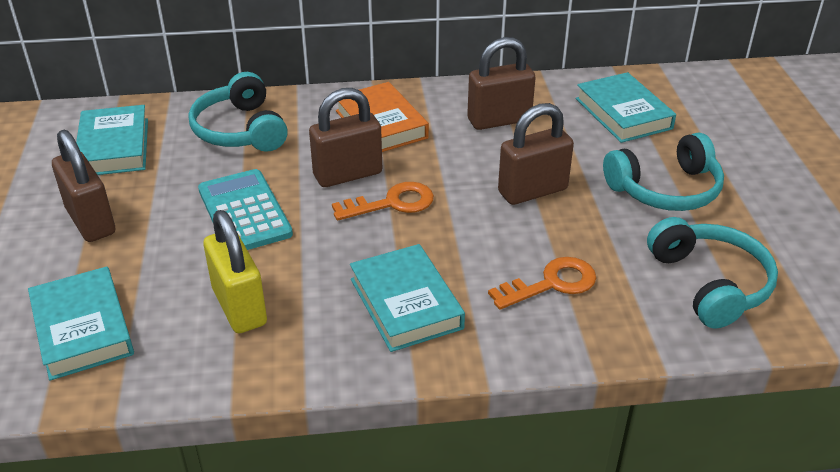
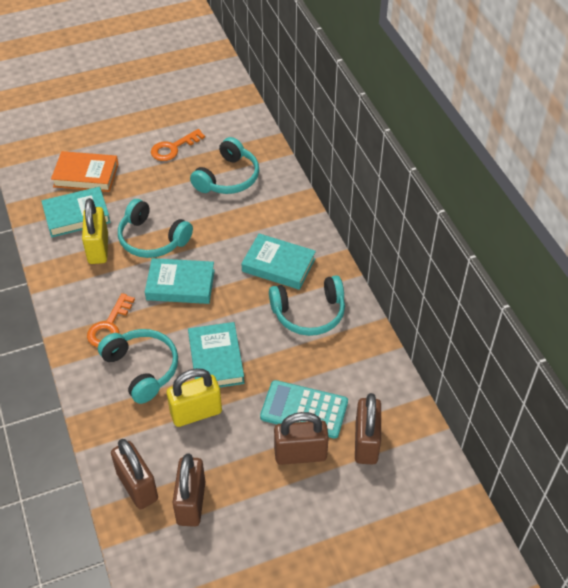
turquoise headphones: [189,72,288,152] [603,133,724,211] [647,217,778,329] = 3 -> [98,329,178,404] [118,199,193,258] [190,137,259,194] [269,275,345,336] = 4
yellow padlock: [203,210,267,333] = 1 -> [82,198,108,264] [167,368,222,427] = 2

